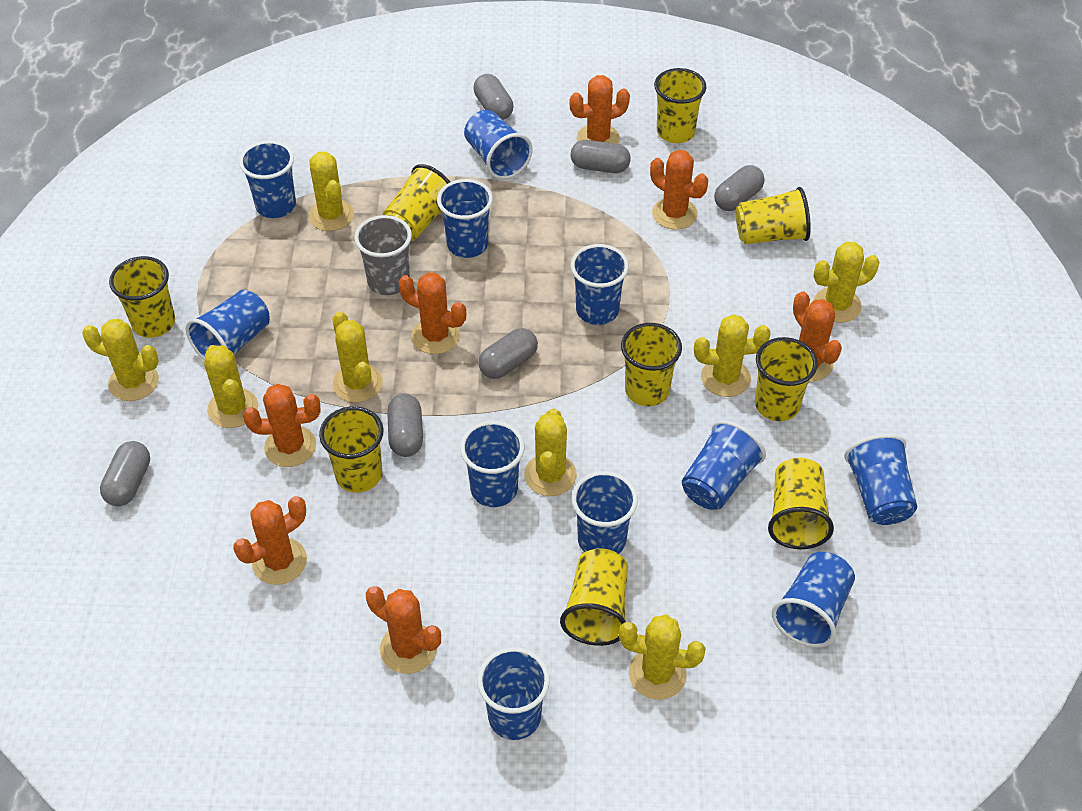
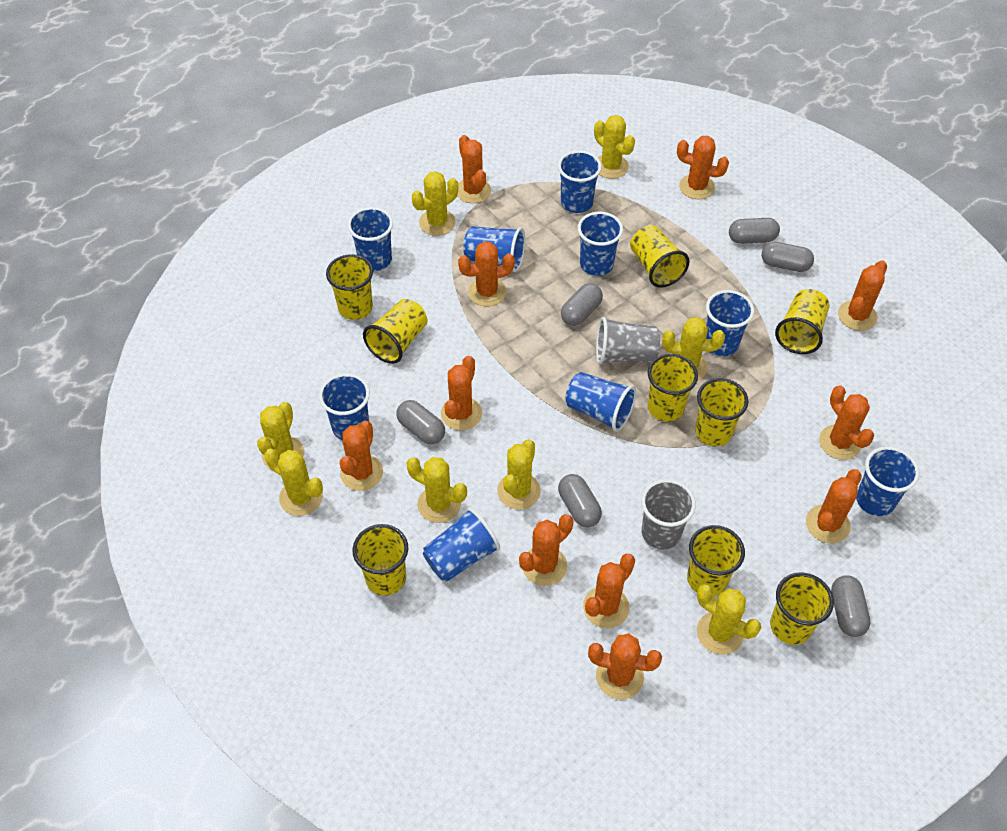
blue cup: [186,290,270,360] [239,141,296,218] [437,179,493,258] [460,421,524,507] [464,110,533,180] [477,647,550,740] [571,244,629,325] [571,471,638,554] [682,420,766,510] [772,552,855,648] [844,433,917,525] = 11 -> [319,373,370,440] [347,207,393,271] [423,507,500,581] [463,226,525,272] [558,150,602,213] [565,372,636,432] [578,212,623,276] [706,290,754,356] [856,446,919,516] = 9
grey cup: [354,215,412,295] = 1 -> [596,317,660,364] [641,479,696,550] = 2
orange cactus: [233,496,307,585] [243,384,320,467] [366,586,441,674] [399,273,466,354] [569,75,630,144] [650,150,708,230] [793,291,842,381] = 7 -> [340,421,383,491] [441,356,482,430] [457,135,491,203] [458,241,515,306] [519,514,573,586] [583,554,635,628] [588,633,662,699] [677,136,729,199] [806,469,862,543] [819,385,874,460] [838,260,887,331] = 11

